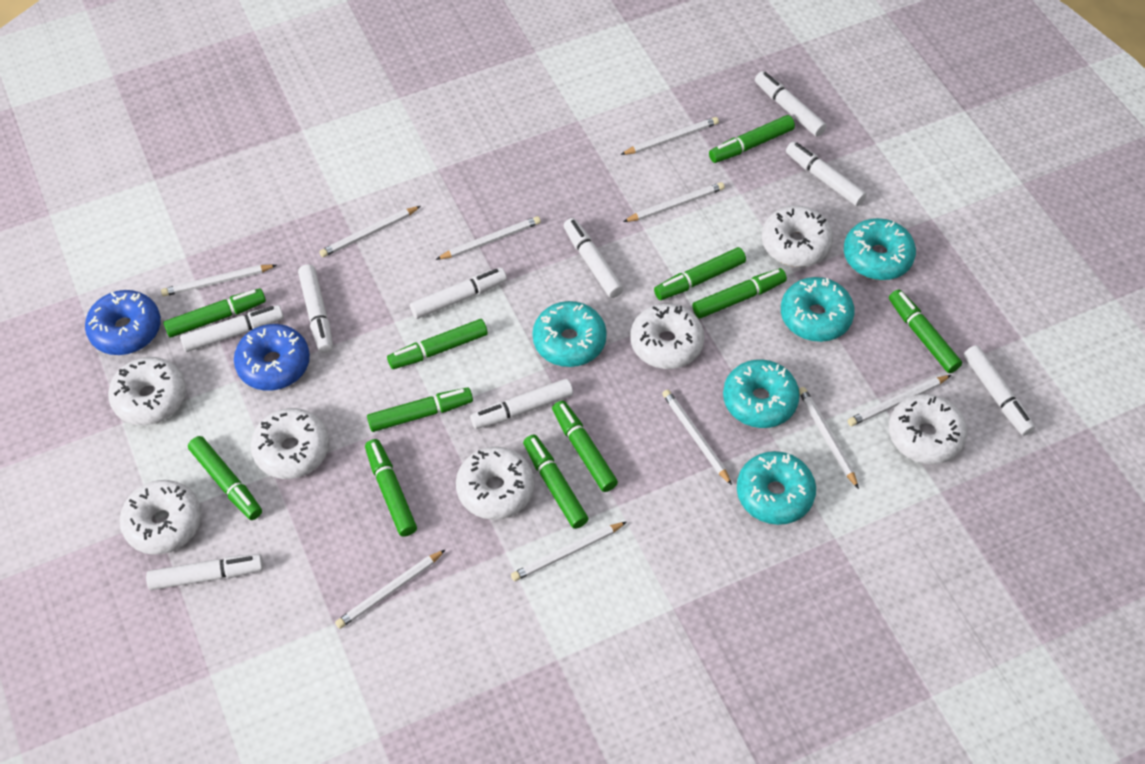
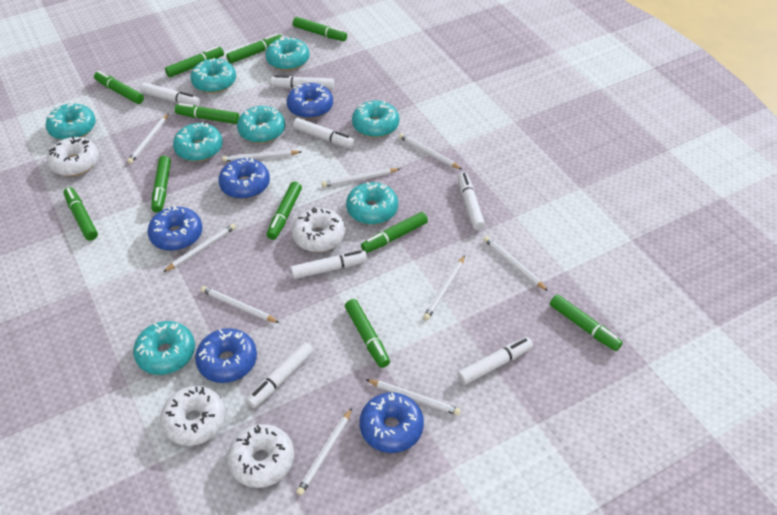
blue donut: [85,290,161,355] [234,324,310,391] = 2 -> [147,206,202,251] [195,328,257,383] [218,157,270,199] [287,83,333,119] [359,392,424,453] = 5
turquoise donut: [533,301,607,367] [723,359,800,428] [737,451,816,525] [781,277,855,342] [844,218,916,280] = 5 -> [46,103,96,140] [133,321,195,375] [173,122,223,161] [190,58,236,93] [237,106,285,143] [265,37,310,71] [346,182,398,225] [352,101,399,138] = 8
white donut: [108,357,186,425] [119,480,202,555] [251,408,329,479] [456,447,535,520] [630,303,705,369] [762,206,833,267] [889,394,967,464] = 7 -> [47,136,99,176] [160,386,226,446] [227,424,294,488] [292,207,346,252] = 4
white marker: [146,554,263,590] [180,305,284,352] [298,264,333,353] [410,268,507,319] [470,379,573,429] [564,218,624,298] [755,71,827,137] [786,142,867,206] [964,345,1035,436] = 9 -> [140,83,200,107] [246,342,314,408] [271,75,334,90] [291,250,368,279] [293,118,355,148] [457,337,533,385] [458,172,485,230] = 7

